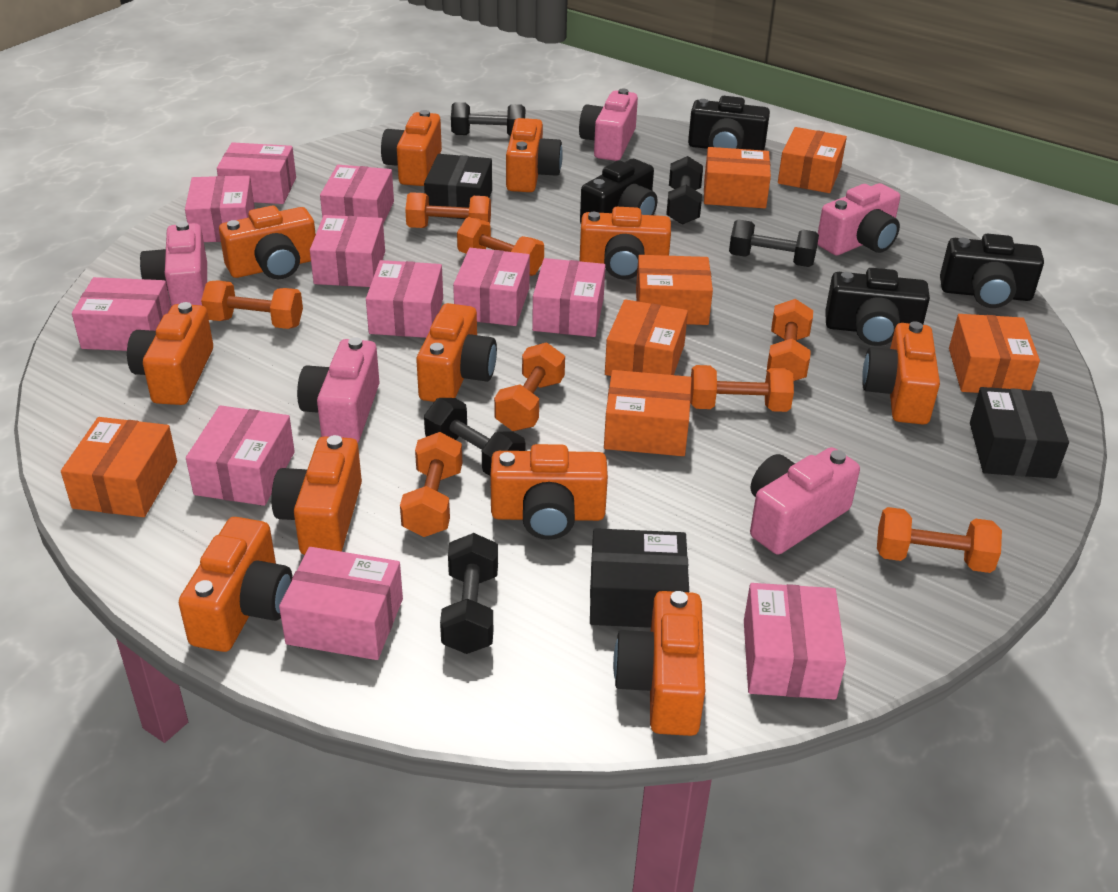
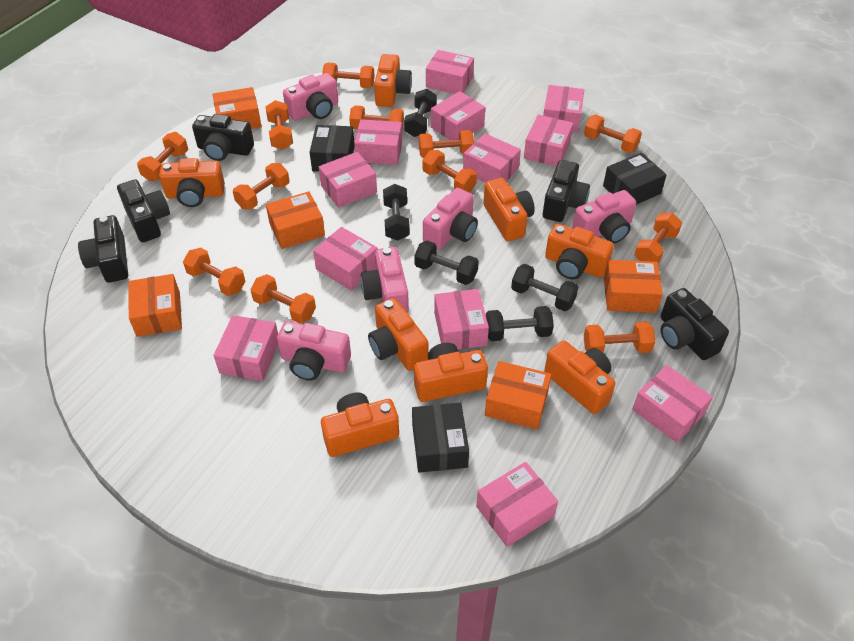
black camera: [580,159,657,224] [688,96,770,151] [825,268,930,346] [940,234,1044,308] = 4 -> [78,215,128,283] [117,179,170,242] [192,114,254,161] [543,160,590,222] [661,288,729,360] = 5
orange box: [61,417,177,517] [604,370,692,456] [605,299,688,376] [636,255,713,325] [704,147,771,208] [778,127,847,193] [949,314,1040,393] = 7 -> [128,274,182,337] [212,87,262,129] [266,191,325,249] [485,361,551,430] [604,260,663,313] = 5
orange camera: [127,302,213,405] [179,517,293,652] [219,206,316,279] [271,435,362,555] [381,110,442,186] [416,303,497,402] [490,444,608,540] [506,118,563,192] [579,207,671,280] [613,591,705,736] [862,321,940,424] = 11 -> [159,158,225,207] [321,393,399,457] [368,298,428,371] [374,54,412,107] [414,343,488,402] [483,178,535,241] [544,340,615,414] [545,224,614,280] = 8
orange dumbbell: [201,280,303,329] [400,432,462,537] [405,192,491,228] [457,217,544,276] [494,342,565,431] [691,365,794,412] [767,299,813,381] [877,507,1002,573] = 8 -> [137,132,188,181] [183,248,246,296] [233,163,290,210] [250,274,316,323] [266,100,293,150] [322,63,375,88] [349,105,404,130] [419,130,474,158] [423,150,477,193] [584,115,642,153] [584,321,655,353] [634,213,682,263] = 12
pink box: [72,277,171,351] [185,175,255,242] [186,405,295,506] [217,142,296,204] [279,547,403,660] [310,215,385,287] [320,165,394,224] [366,260,443,338] [453,248,530,326] [532,258,606,337] [744,583,846,700] = 11 -> [214,315,278,381] [313,227,378,291] [319,152,377,208] [354,119,402,165] [426,50,474,94] [431,91,485,140] [434,289,489,349] [463,133,521,183] [476,462,558,547] [524,115,574,167] [543,85,584,133] [632,365,713,443] = 12

